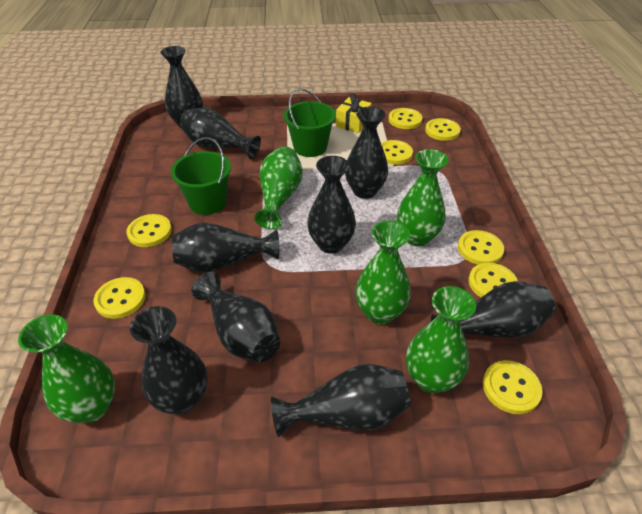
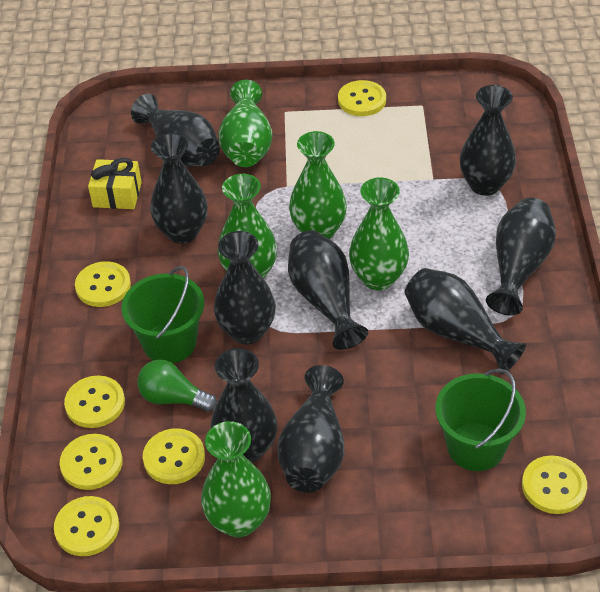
green light bulb: none = 0 -> [137,359,217,412] = 1
yellow button: [94,277,146,319] [126,214,172,247] [381,140,413,165] [388,108,422,129] [425,118,461,141] [458,230,504,265] [469,263,518,297] [483,360,542,414] = 8 -> [54,496,119,556] [60,434,123,490] [64,376,125,428] [75,261,131,307] [143,428,205,484] [338,80,386,116] [522,455,587,514] = 7

